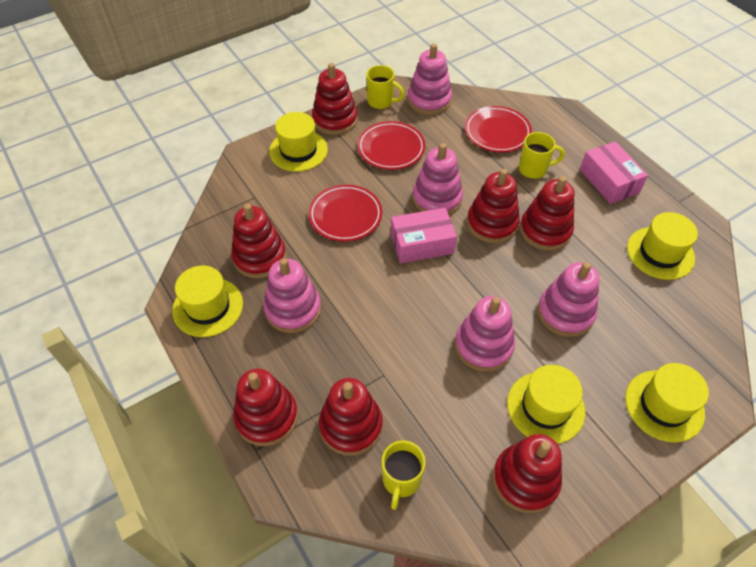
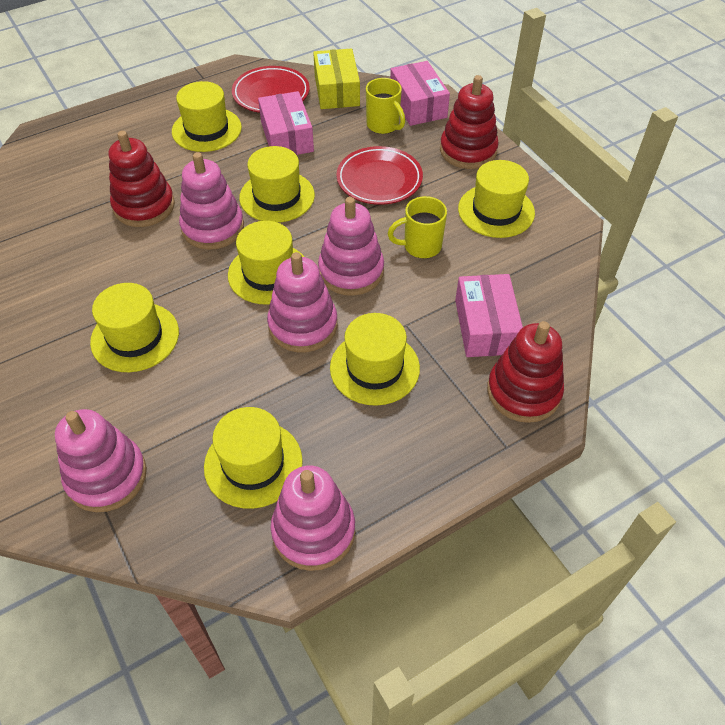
pink box: [391,207,457,264] [580,141,648,204] = 2 -> [258,91,314,155] [390,61,450,126] [455,274,523,357] = 3
red plate: [308,185,382,241] [357,121,425,170] [465,106,532,152] = 3 -> [232,66,310,113] [337,146,423,205] = 2
red stacking toy: [231,204,286,278] [233,369,298,446] [312,63,358,135] [319,378,383,456] [467,169,520,243] [493,434,562,513] [520,176,574,251] = 7 -> [109,131,175,227] [440,75,499,169] [487,321,564,423] = 3
yellow box: none = 0 -> [313,48,360,109] = 1
yellow hat: [172,265,243,337] [269,112,328,172] [507,365,585,444] [625,363,709,443] [627,212,698,280] = 5 -> [90,283,179,372] [172,81,242,152] [204,407,303,509] [228,221,304,305] [239,146,315,223] [330,313,420,406] [458,160,535,238] = 7
yellow mug: [366,65,405,109] [382,440,426,510] [519,132,565,179] = 3 -> [366,78,405,134] [387,196,447,258] = 2

